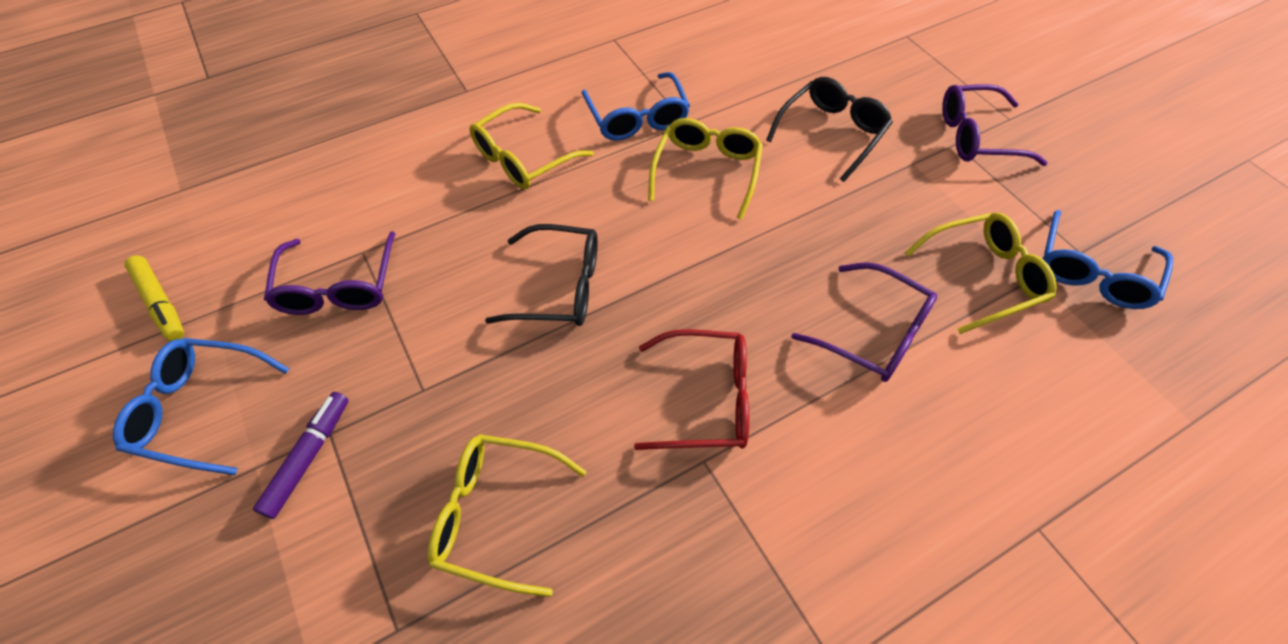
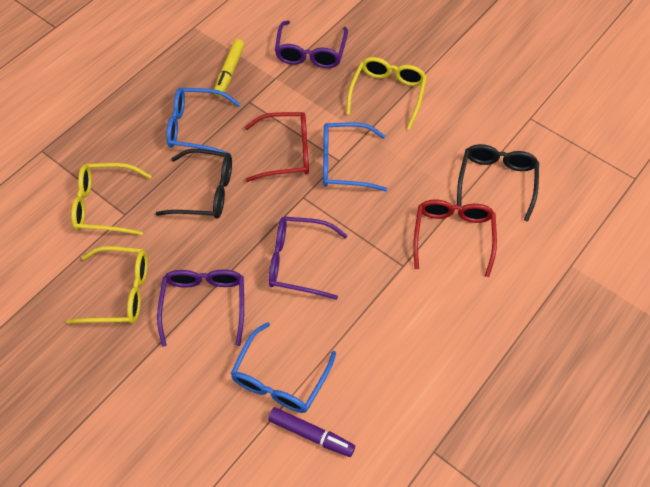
red glasses: [634,329,749,450] = 1 -> [245,112,309,182] [413,199,497,277] = 2
yellow glasses: [428,434,586,597] [470,103,594,190] [648,118,763,220] [905,213,1057,334] = 4 -> [66,246,148,324] [71,163,152,235] [346,57,427,129] = 3

